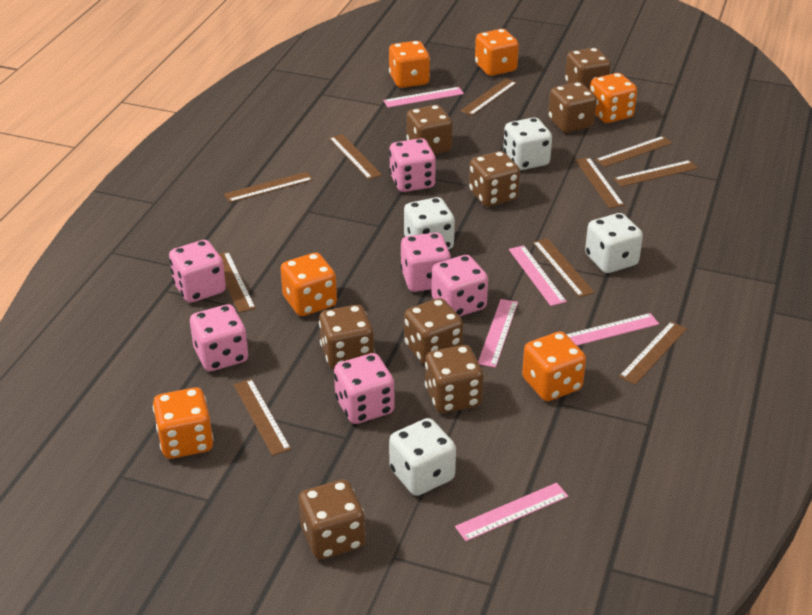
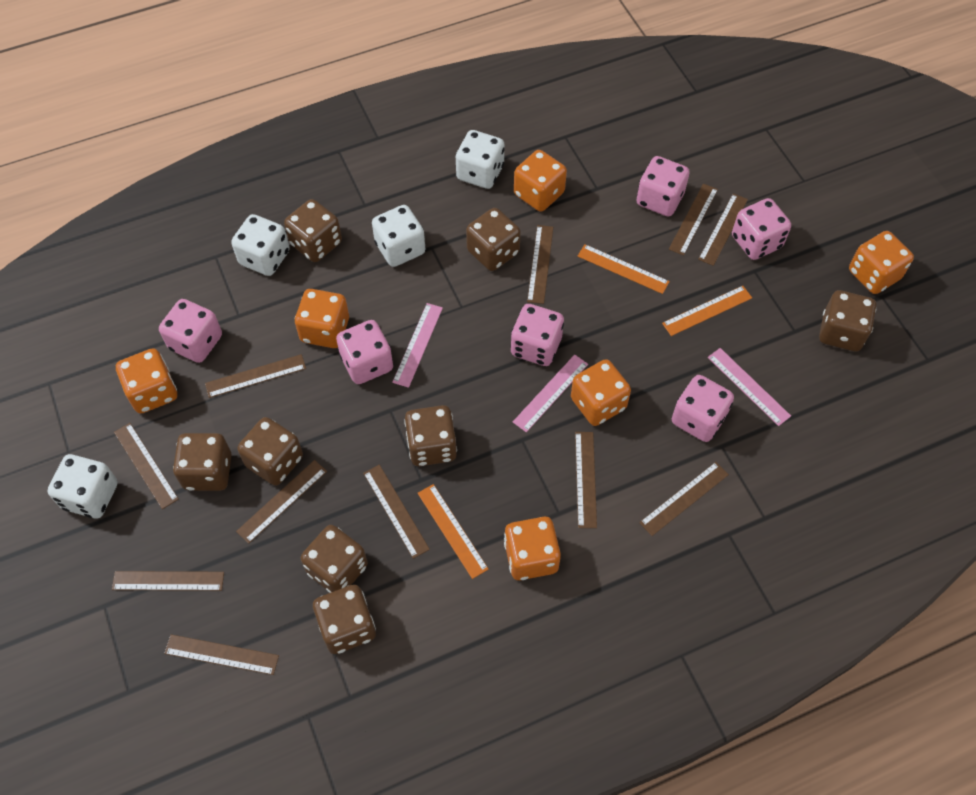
brown ruler: [219,252,256,313] [224,172,313,203] [233,379,291,456] [329,134,382,180] [460,78,517,116] [533,238,595,297] [575,157,624,208] [595,136,672,167] [613,160,698,187] [619,321,687,385] = 10 -> [112,571,224,591] [114,423,179,509] [164,634,279,675] [205,354,306,398] [236,460,327,544] [363,465,430,559] [527,225,553,304] [575,432,597,528] [639,462,729,536] [669,184,718,256] [698,193,748,266] = 11
orange ruler: none = 0 -> [418,484,489,579] [578,244,670,294] [662,286,752,336] = 3
pink ruler: [383,87,464,108] [455,483,569,541] [478,299,518,368] [509,245,567,306] [566,313,659,346] = 5 -> [392,303,443,388] [513,355,588,432] [708,348,791,426] = 3

